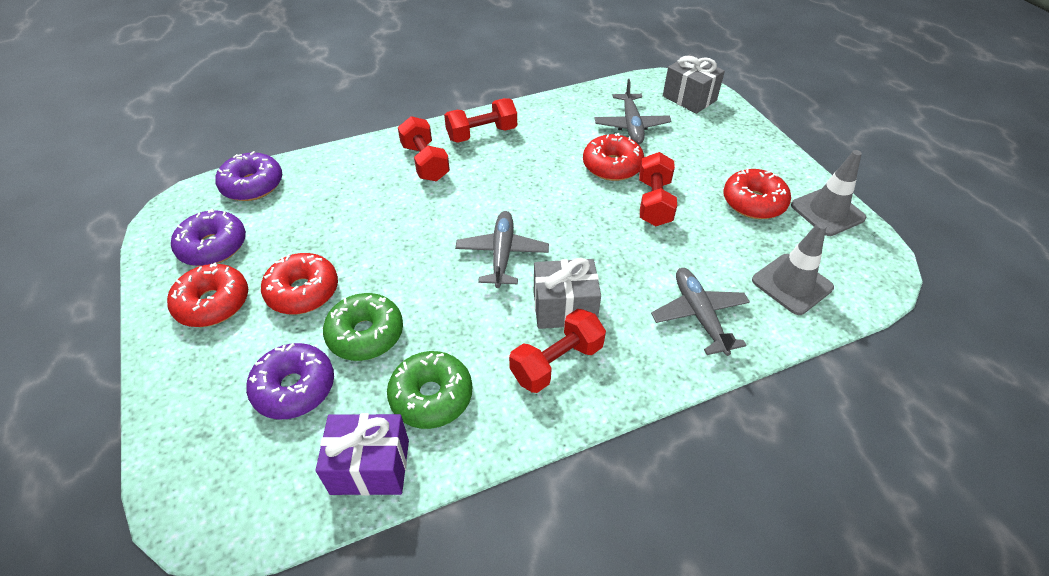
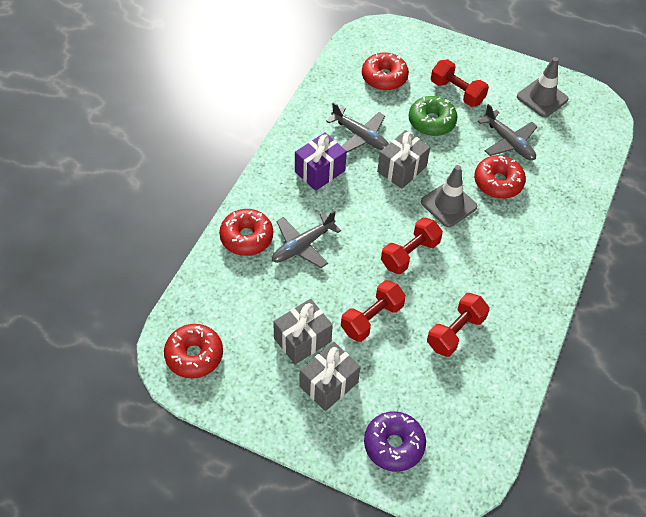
green donut: [323,293,403,361] [387,351,472,429] = 2 -> [409,96,457,136] = 1
grey gift: [534,258,601,329] [663,54,725,114] = 2 -> [273,299,333,365] [299,342,361,411] [377,130,430,189] = 3
purple donut: [171,209,246,266] [215,151,282,201] [246,343,334,419] = 3 -> [364,411,426,472] = 1

